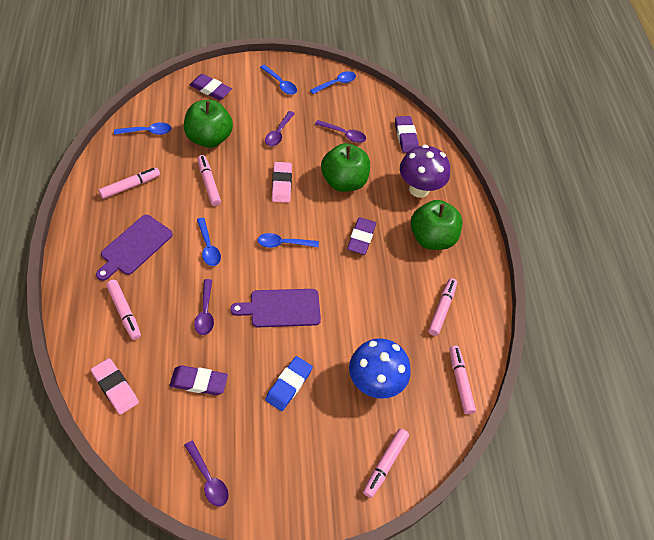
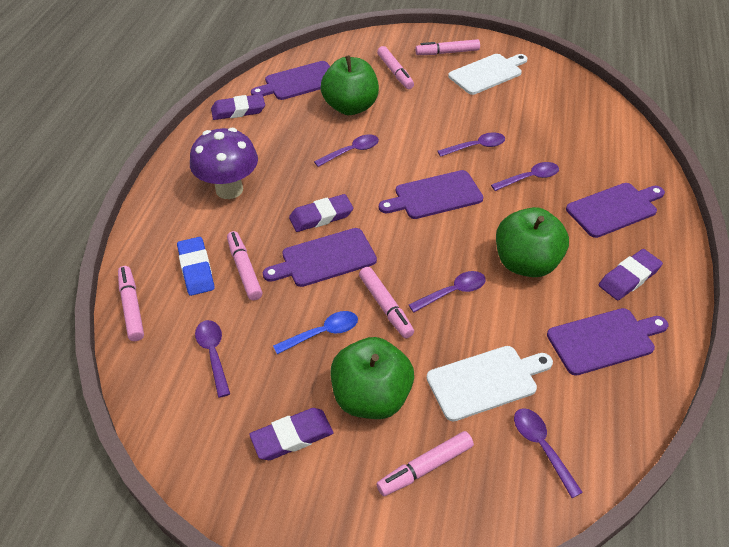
blue mushroom: [349,338,411,399] = 1 -> none = 0
blue spoon: [114,122,171,135] [197,218,221,266] [258,233,319,248] [260,65,297,95] [310,71,356,94] = 5 -> [273,311,358,354] = 1
pink eraser: [91,358,139,415] [272,162,292,203] = 2 -> none = 0
purple cutting board: [96,215,173,281] [230,289,321,327] = 2 -> [251,61,330,100] [263,228,377,287] [379,170,483,219] [547,308,668,376] [566,183,665,238] = 5
purple spoon: [184,440,229,507] [194,279,214,335] [265,111,295,146] [315,120,366,143] = 4 -> [195,320,230,398] [314,134,379,167] [409,271,486,313] [438,132,505,157] [491,162,559,191] [514,408,583,498] = 6
white cutting board: none = 0 -> [427,346,553,421] [448,54,528,95] = 2

